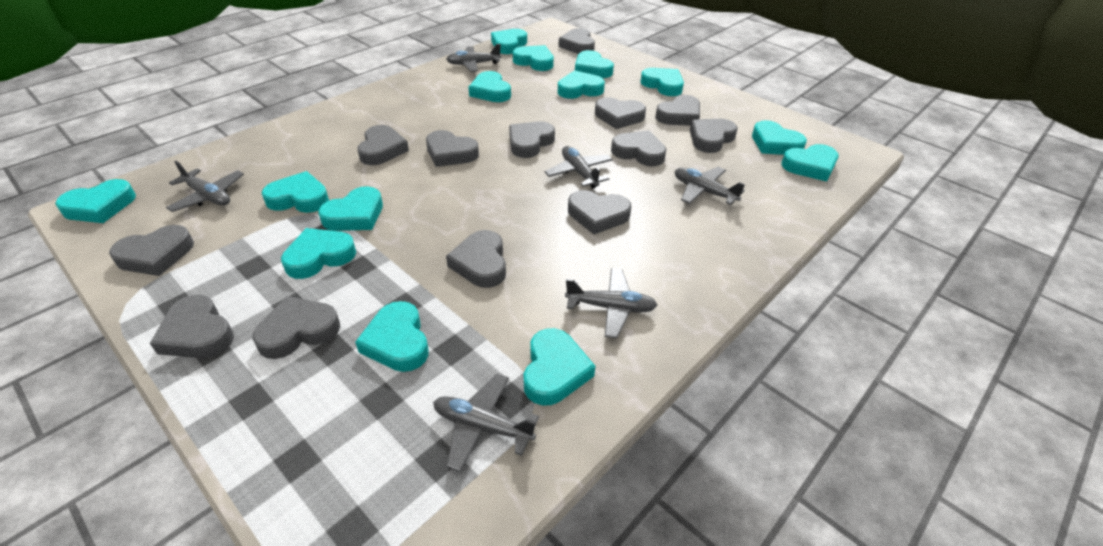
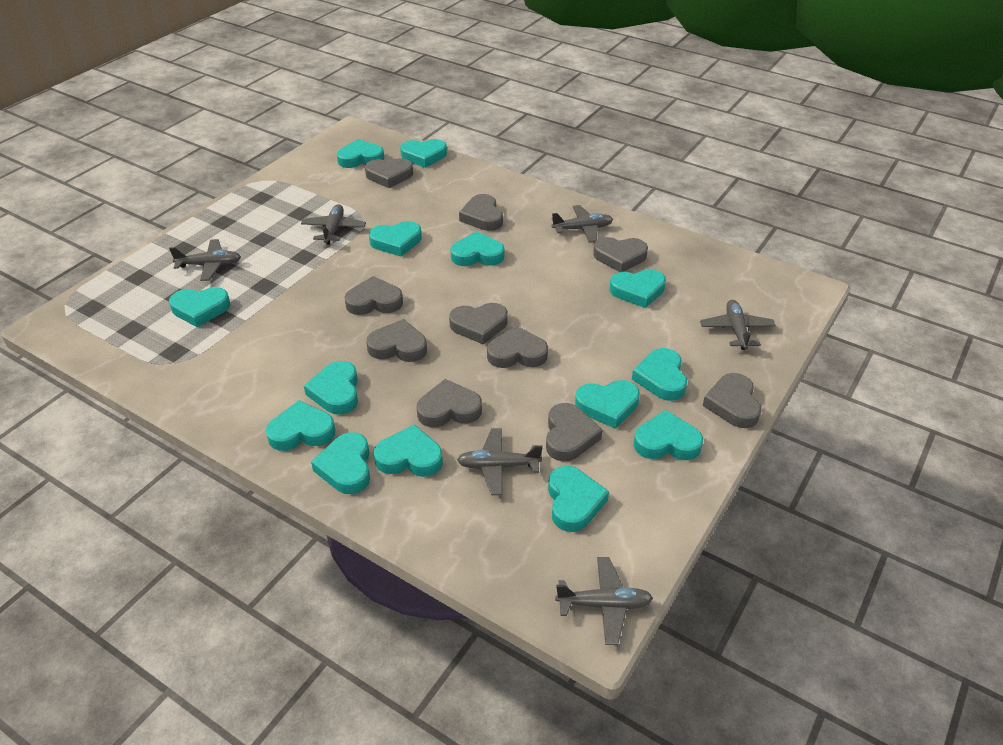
grey heart: [109,225,194,276] [150,295,234,358] [252,296,340,359] [357,125,409,165] [426,130,479,167] [446,230,506,288] [509,121,555,158] [558,28,595,54] [568,190,631,234] [595,97,646,129] [611,130,667,166] [655,95,700,126] [690,119,738,153] = 13 -> [344,276,403,315] [365,158,413,188] [366,319,427,362] [417,379,482,427] [449,303,508,345] [459,194,503,231] [487,325,548,368] [546,403,602,461] [593,237,648,272] [703,373,761,428] = 10

